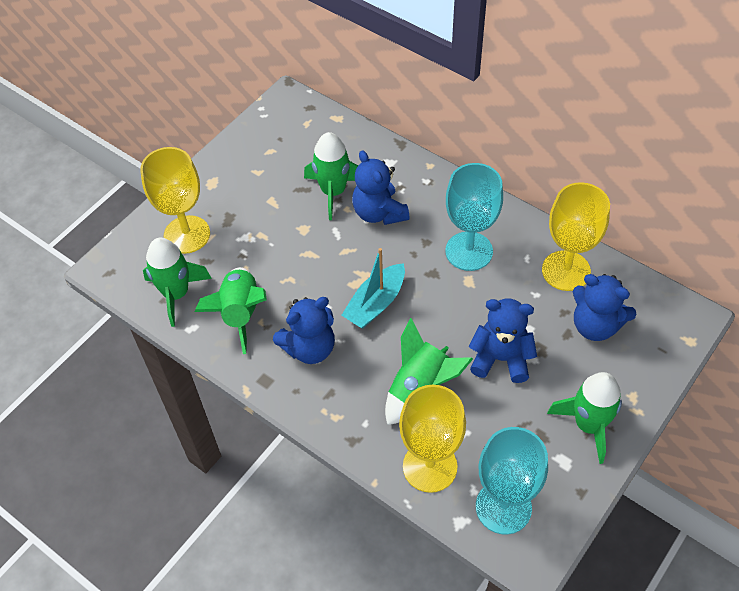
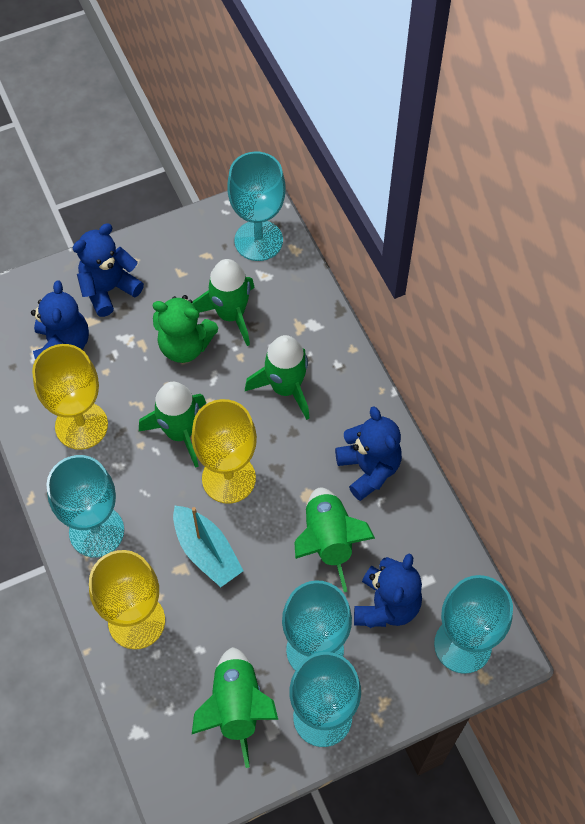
green teddy bear: none = 0 -> [153,295,219,363] = 1
turquoise goblet: [445,163,503,271] [476,427,548,535] = 2 -> [47,455,124,558] [227,152,286,261] [282,580,352,671] [290,652,361,747] [434,575,513,674] = 5

